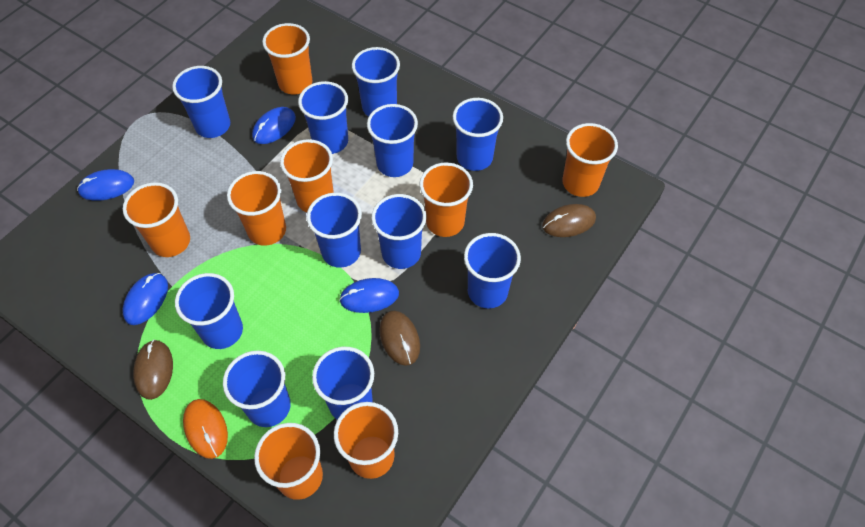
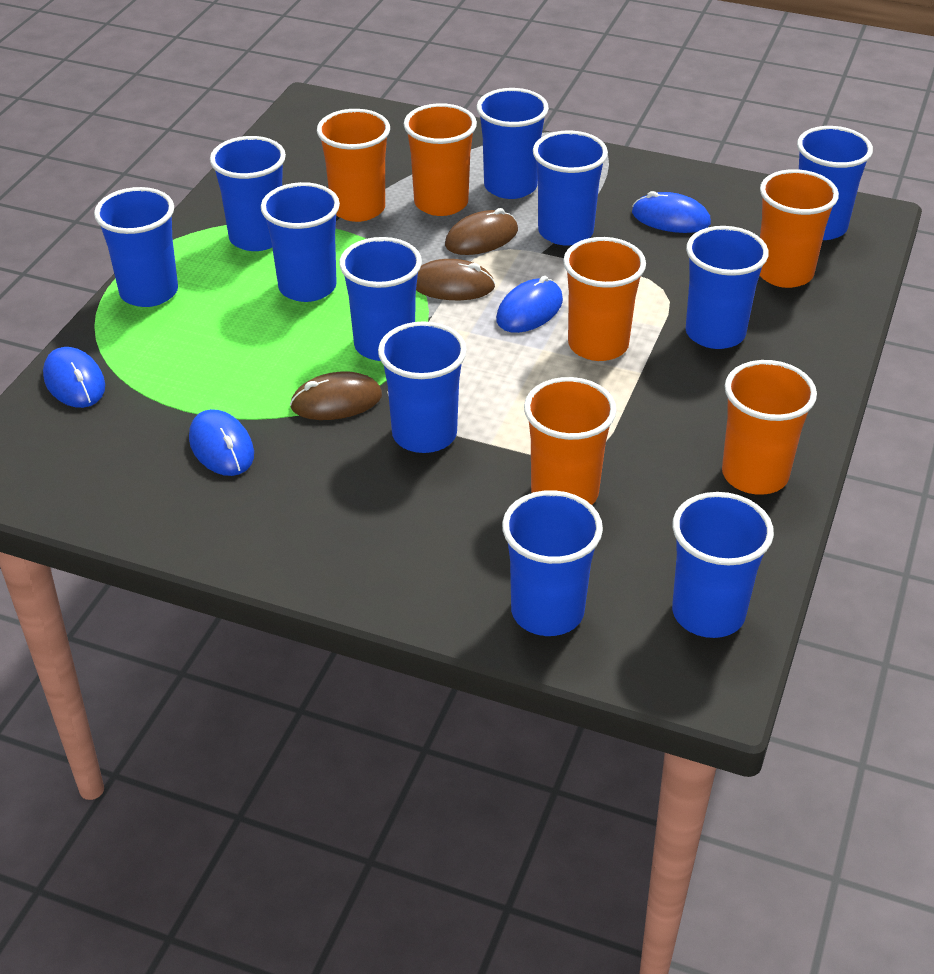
orange cup: [123,182,190,257] [227,171,286,246] [254,423,323,500] [262,23,312,94] [280,139,334,212] [334,402,398,479] [420,162,473,237] [562,123,618,197] = 8 -> [317,109,390,222] [404,103,477,216] [524,377,617,505] [563,237,646,361] [722,360,817,495] [760,169,839,288] = 6
orange mouse: [183,399,228,459] = 1 -> none = 0

